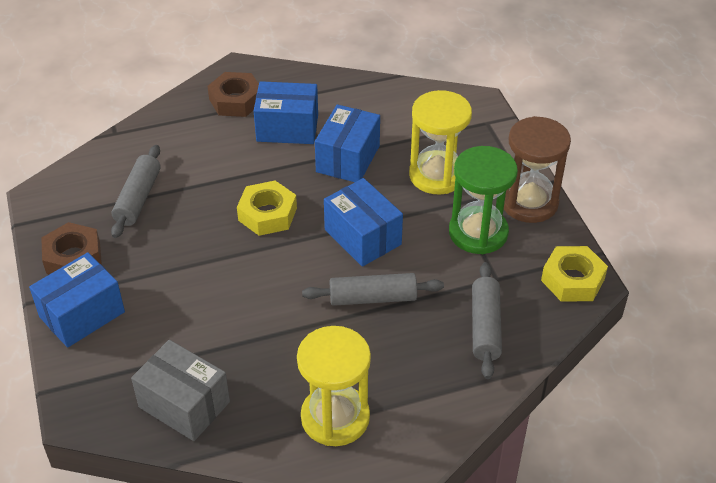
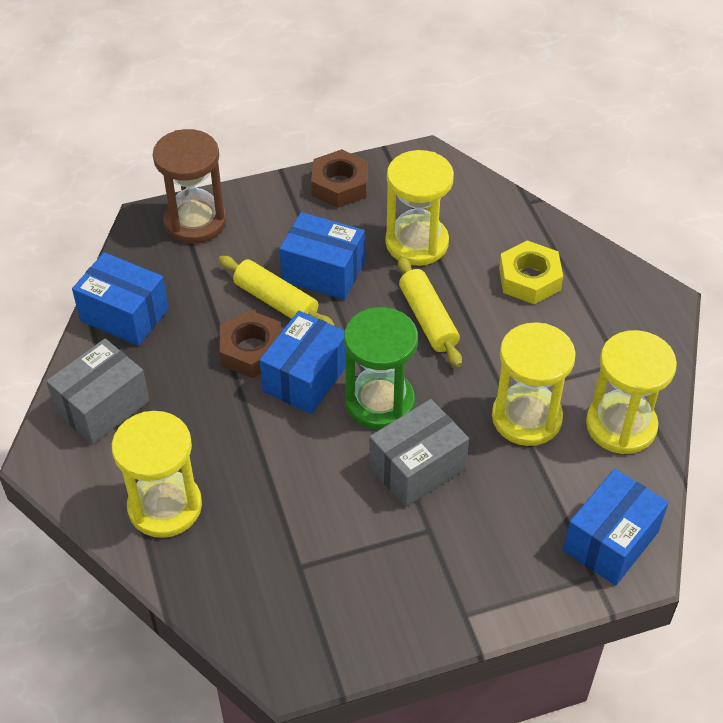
grey box: [131,340,230,441] = 1 -> [46,339,150,445] [369,399,469,507] = 2
grey rolling pin: [111,145,161,238] [302,273,444,306] [472,262,502,379] = 3 -> none = 0
yellow hourglass: [297,326,371,446] [409,90,472,195] = 2 -> [112,411,202,538] [385,150,454,266] [492,322,576,446] [586,330,677,454] = 4
yellow nut: [237,181,297,236] [541,246,608,302] = 2 -> [499,240,563,304] = 1
yellow rolling pin: none = 0 -> [219,256,335,326] [398,256,462,367] = 2

